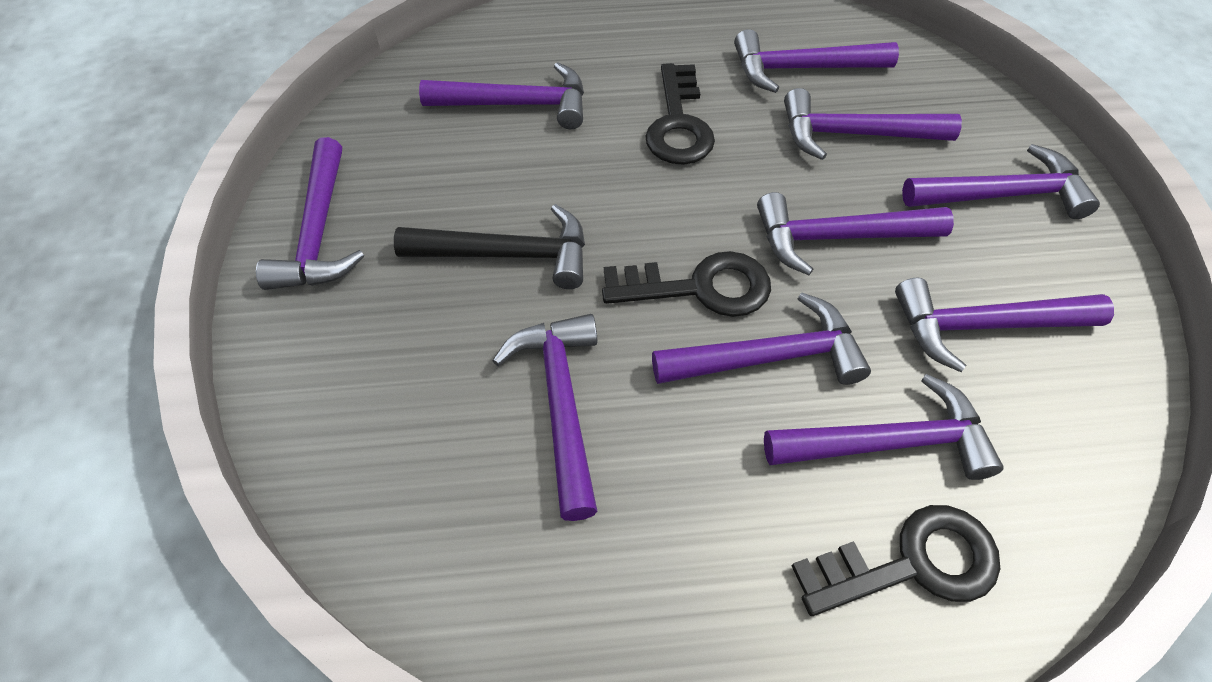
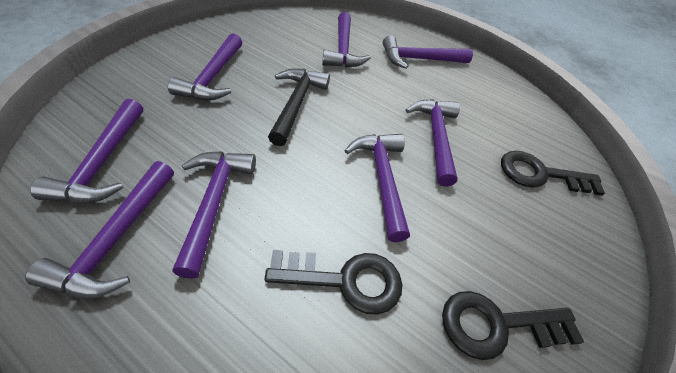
purple hammer: [256,137,364,290] [419,62,584,129] [492,314,597,521] [652,292,871,385] [734,29,899,93] [757,192,954,275] [764,374,1004,480] [784,88,962,160] [895,278,1114,372] [902,144,1100,219] = 10 -> [25,161,174,298] [30,99,143,203] [168,33,242,100] [172,151,256,279] [322,12,371,68] [344,134,410,242] [383,35,473,69] [405,99,460,187] = 8

